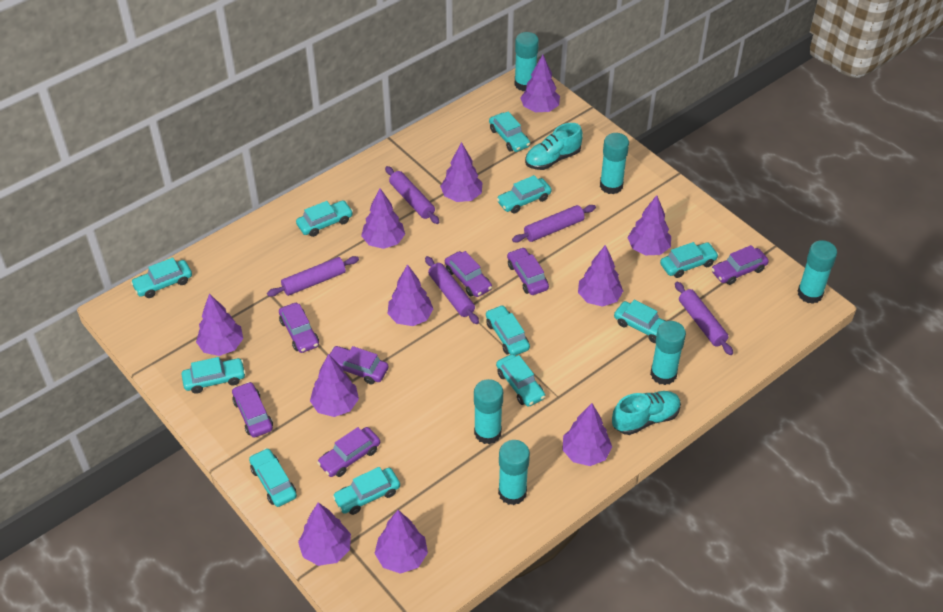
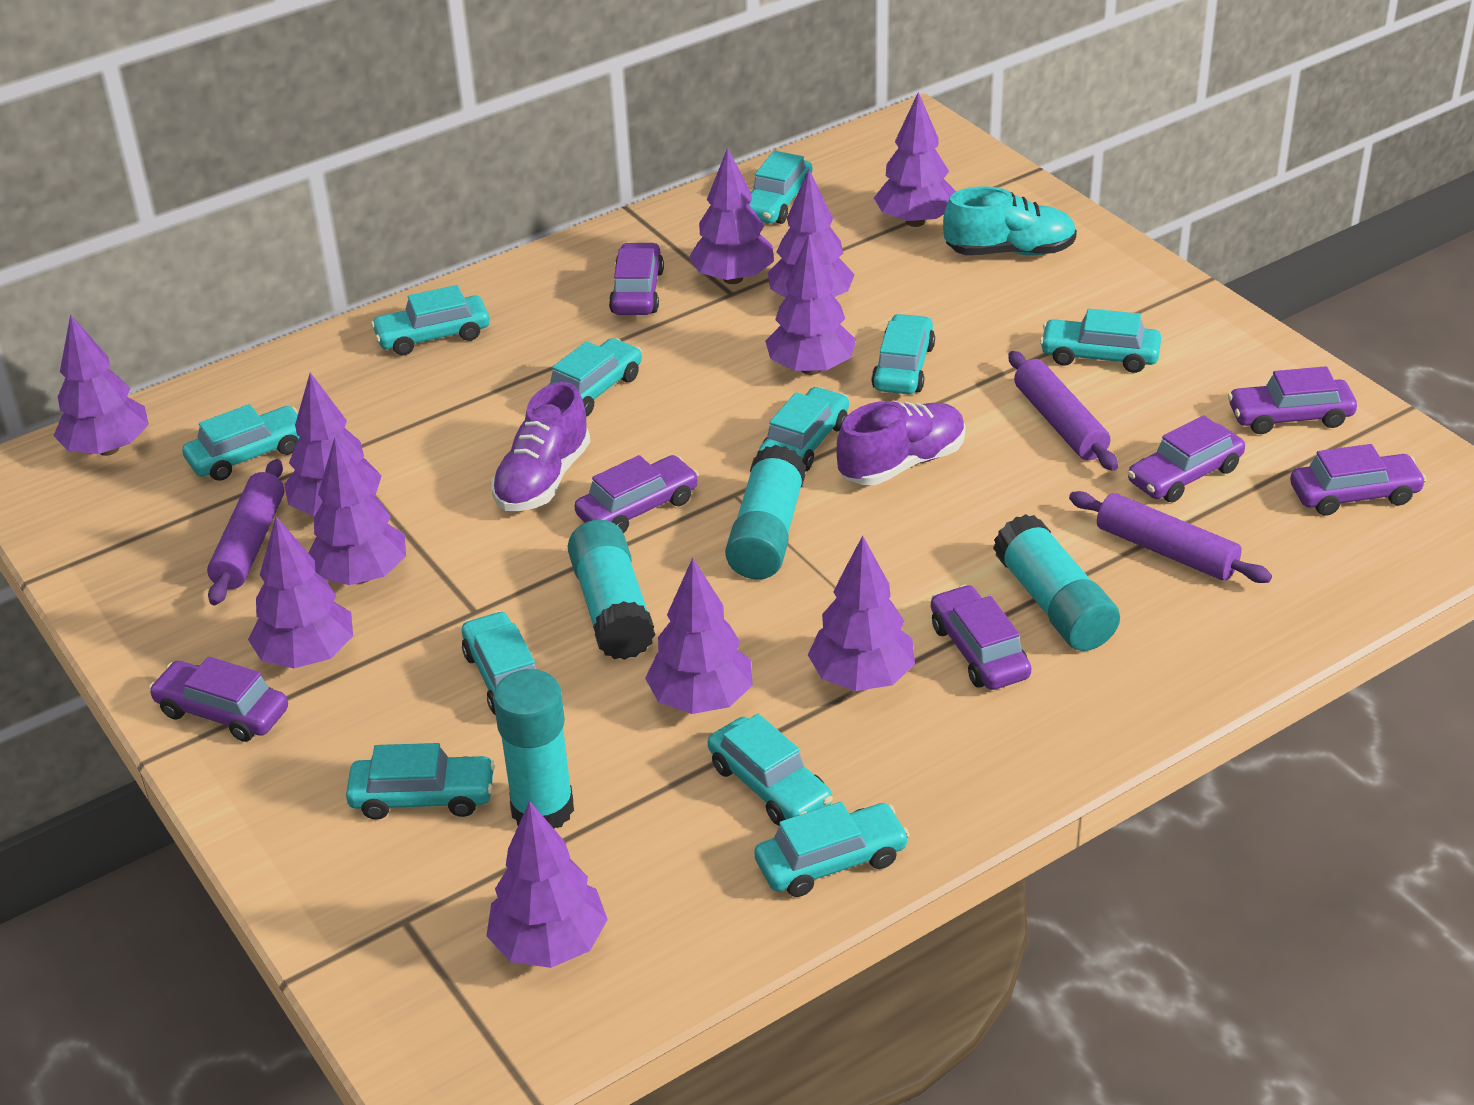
purple rolling pin: [267,256,359,297] [385,166,439,224] [425,256,479,324] [512,205,596,242] [675,282,733,355] = 5 -> [207,459,284,605] [1008,351,1118,471] [1069,491,1272,583] = 3
purple shoe: none = 0 -> [492,382,590,511] [837,401,966,485] = 2
turquoise glue stick: [474,379,503,444] [498,440,530,505] [515,32,539,91] [600,133,629,194] [650,321,686,385] [798,240,837,304] = 6 -> [493,669,574,829] [568,520,655,660] [725,445,806,580] [993,514,1120,651] = 4
turquoise shoe: [525,123,583,170] [612,391,681,435] = 2 -> [943,187,1077,256] = 1

